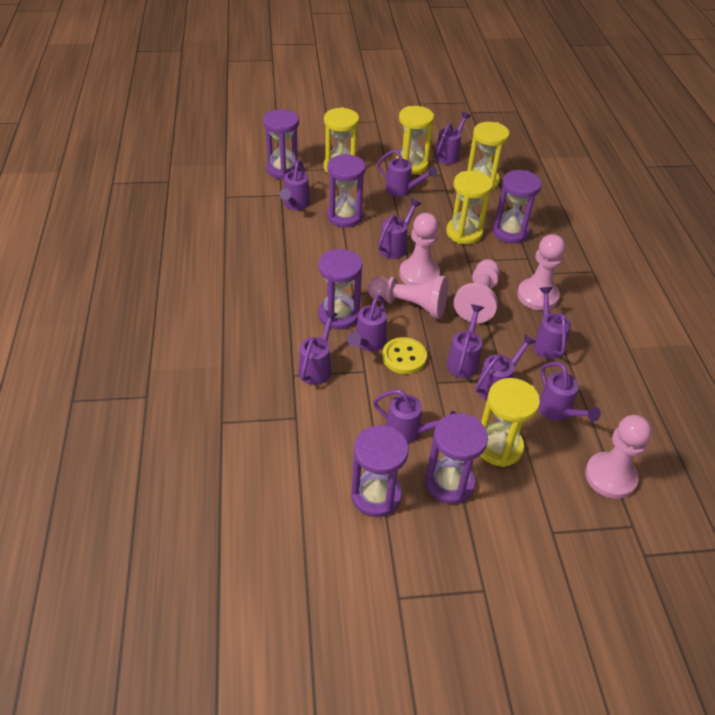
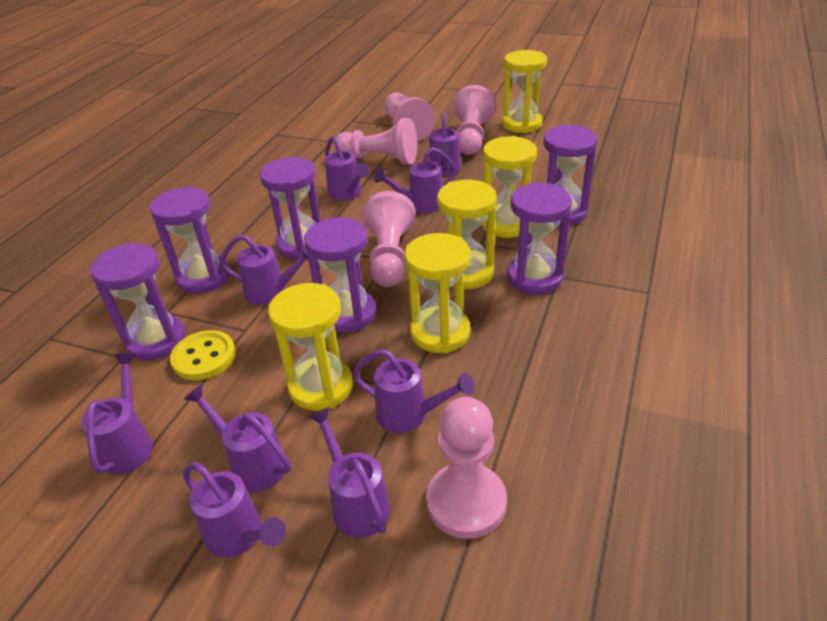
purple watering can: [280,160,310,210] [298,310,338,385] [347,295,387,351] [373,389,456,444] [377,149,437,197] [378,198,421,259] [435,112,471,164] [446,304,484,378] [475,334,536,400] [533,287,571,359] [538,362,601,422] = 11 -> [81,353,153,474] [183,384,291,492] [183,462,286,558] [220,234,308,305] [308,407,390,538] [325,136,370,200] [352,349,475,433] [374,147,456,213] [429,113,461,176] = 9

